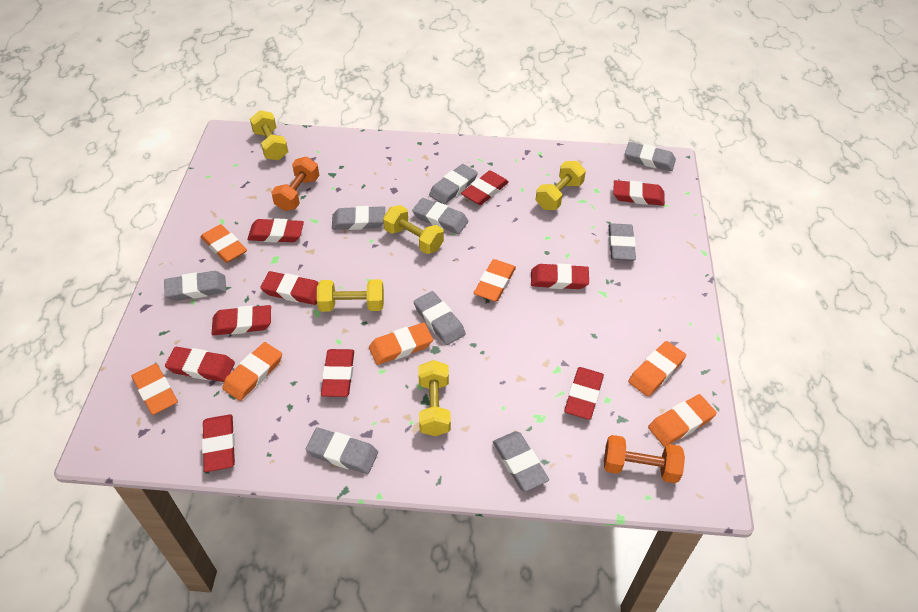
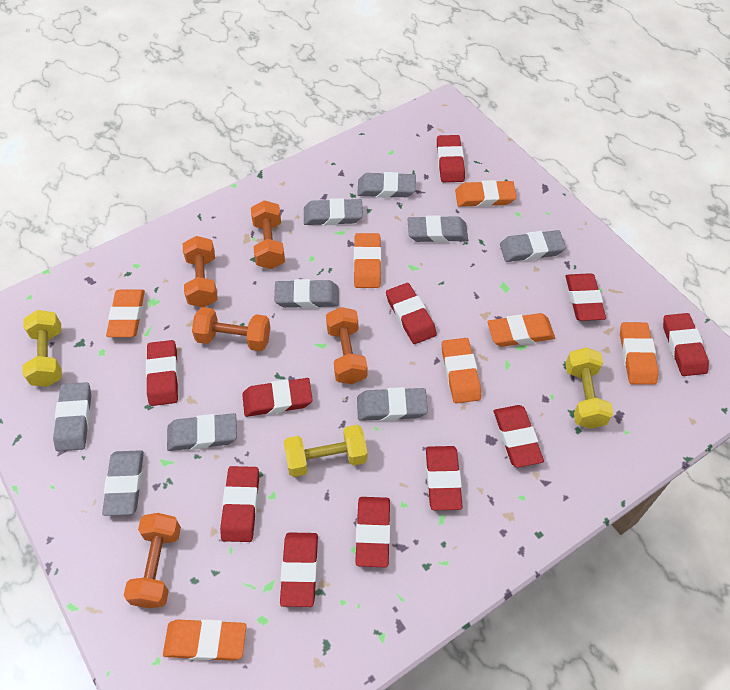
orange dumbbell: [271,157,320,211] [604,435,685,483] = 2 -> [124,513,181,608] [183,236,218,307] [192,307,271,351] [251,200,285,269] [326,307,367,384] = 5
red eraser: [165,347,235,382] [202,414,235,472] [212,305,271,335] [247,218,304,243] [260,271,318,305] [321,349,354,397] [461,170,509,205] [531,264,589,289] [564,367,604,420] [613,180,665,206] = 10 -> [146,340,179,406] [220,466,259,542] [242,378,313,417] [280,532,318,607] [355,497,390,567] [386,283,437,344] [426,446,463,510] [437,135,465,182] [494,405,544,468] [566,273,606,321] [663,313,709,376] = 11
yellow dumbbell: [250,110,288,160] [317,279,384,312] [383,205,444,254] [418,360,451,436] [536,161,586,210] = 5 -> [22,310,62,387] [284,425,367,477] [565,347,613,429] = 3

